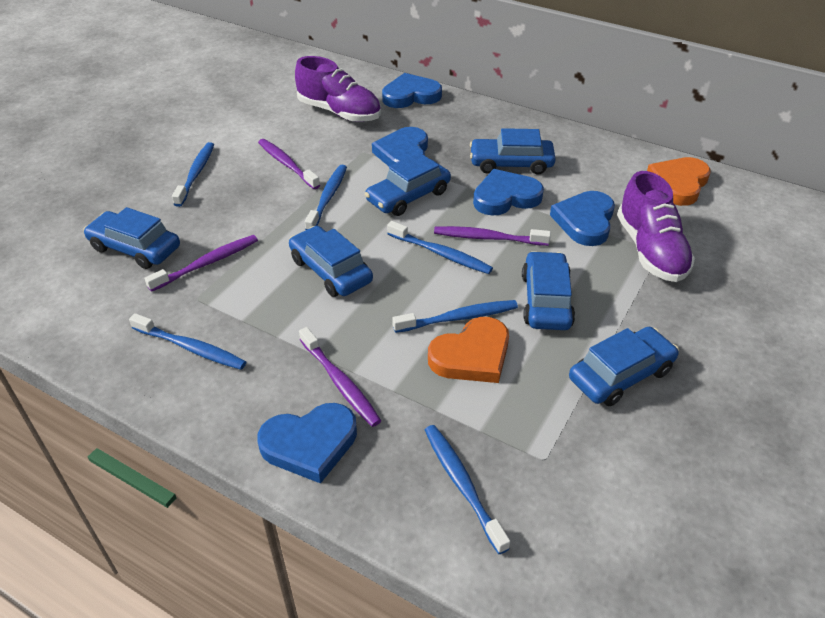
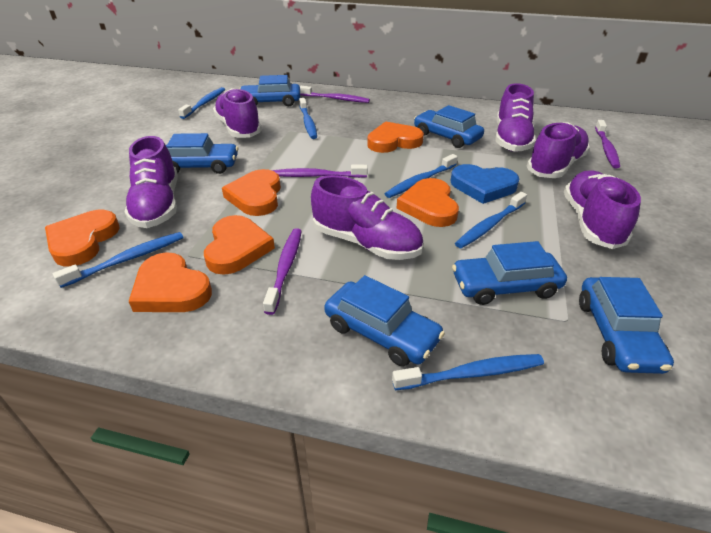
blue heart: [257,403,357,484] [372,127,428,166] [382,73,442,108] [473,169,544,216] [550,191,615,246] = 5 -> [450,164,519,204] = 1
orange heart: [428,317,509,383] [647,157,711,206] = 2 -> [45,210,120,267] [128,252,212,312] [204,215,275,275] [222,169,281,216] [367,121,424,153] [397,178,459,227] = 6
purple shoe: [295,56,381,122] [617,171,695,282] = 2 -> [125,136,178,228] [213,88,262,138] [311,175,423,260] [495,83,536,152] [527,122,590,178] [564,171,641,249] = 6

